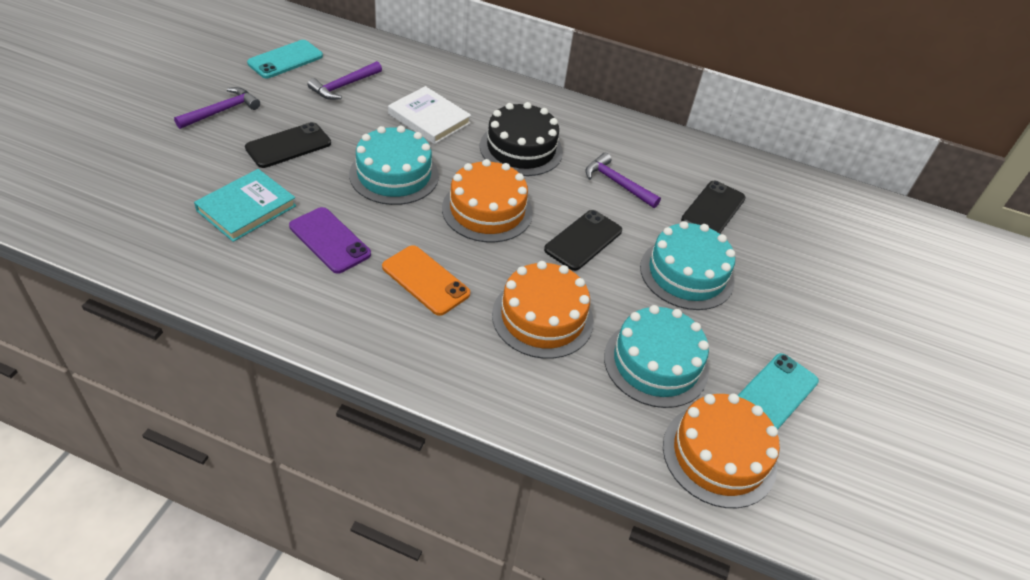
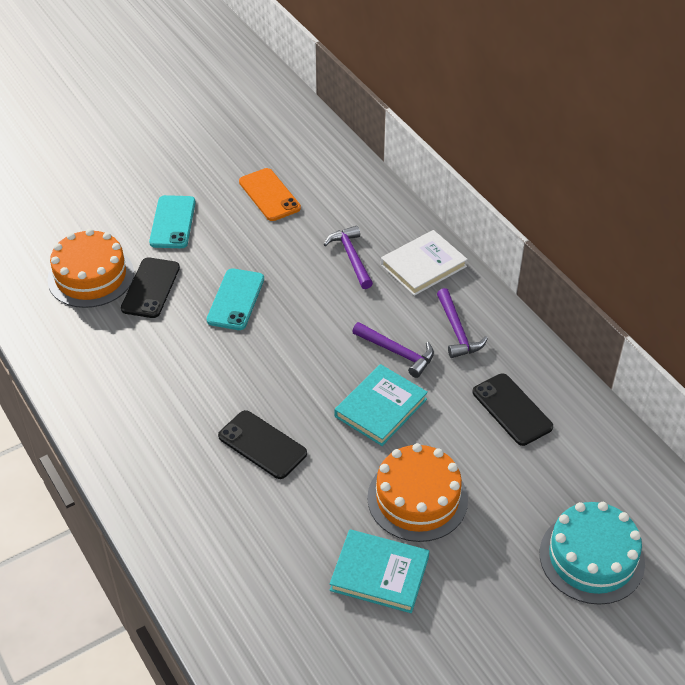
black cake: [480,102,563,176] = 1 -> none = 0
orange cake: [442,159,533,243] [492,261,594,359] [663,393,780,508] = 3 -> [47,229,134,308] [367,443,468,542] = 2
purple phone: [289,207,371,274] = 1 -> none = 0
turquoise book: [194,169,296,242] = 1 -> [330,529,429,613] [334,364,428,446] = 2
turquoise cake: [349,126,439,205] [604,305,709,408] [640,221,735,310] = 3 -> [540,502,645,605] = 1

